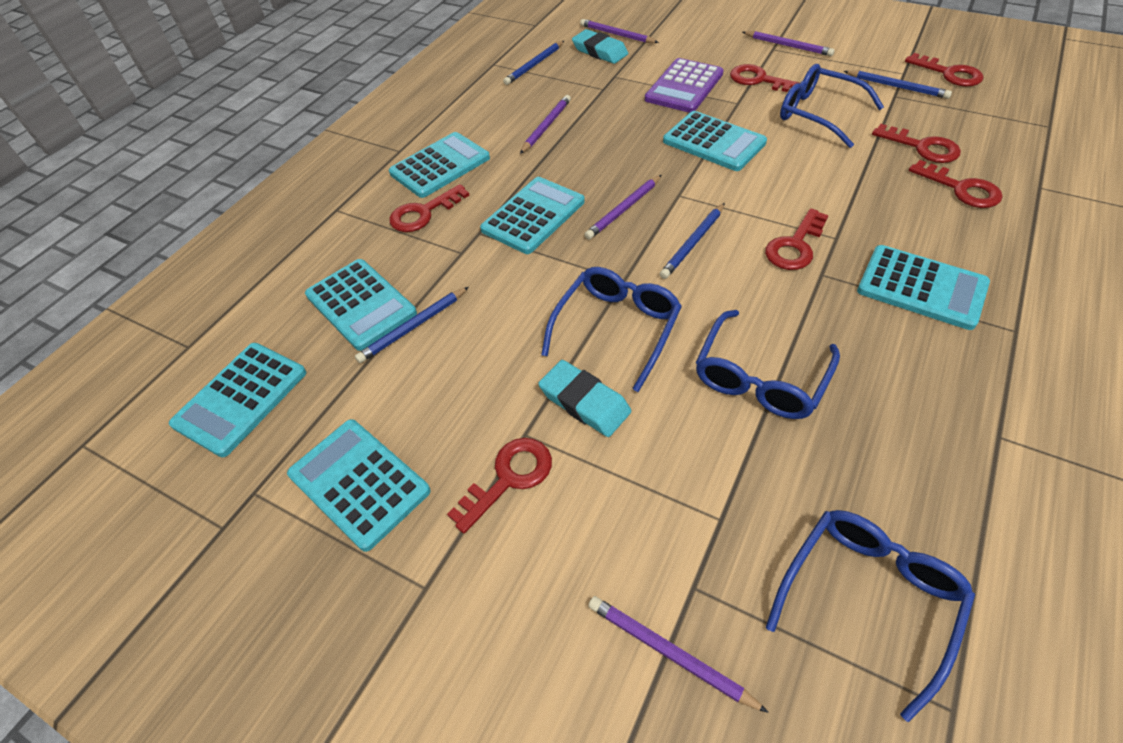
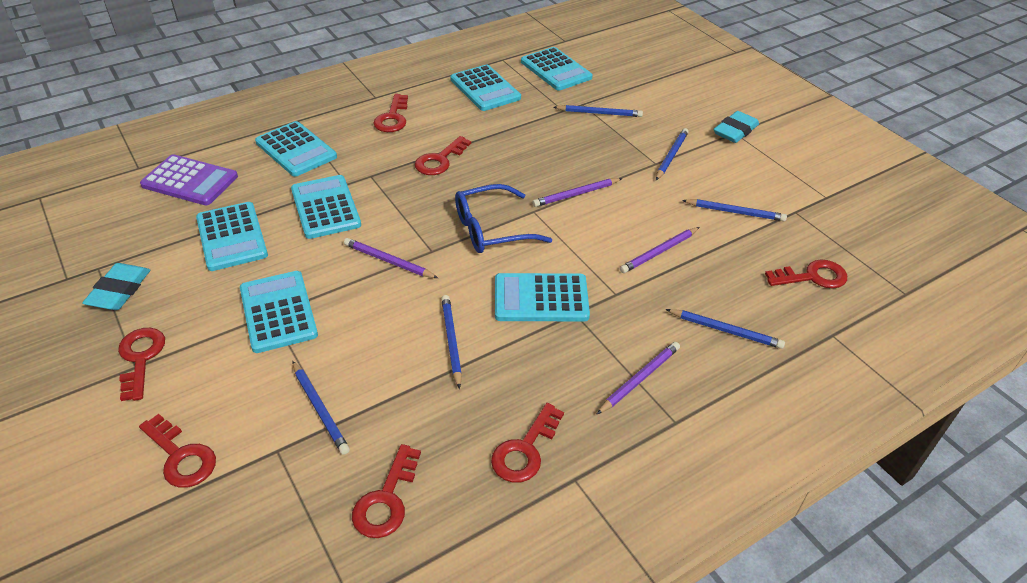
blue glasses: [541,267,682,392] [696,310,840,419] [765,510,975,722] [780,64,884,148] = 4 -> [455,184,552,253] = 1
blue pencil: [355,287,469,363] [503,41,564,85] [660,203,725,279] [844,70,952,99] = 4 -> [292,361,350,455] [441,295,462,389] [554,105,643,117] [656,128,689,180] [665,309,785,349] [682,199,787,221] = 6
purple pencil: [520,95,571,154] [580,19,659,43] [584,175,662,240] [588,596,769,713] [743,31,835,56] = 5 -> [344,238,438,278] [533,178,622,207] [596,342,680,415] [620,227,700,273] = 4

